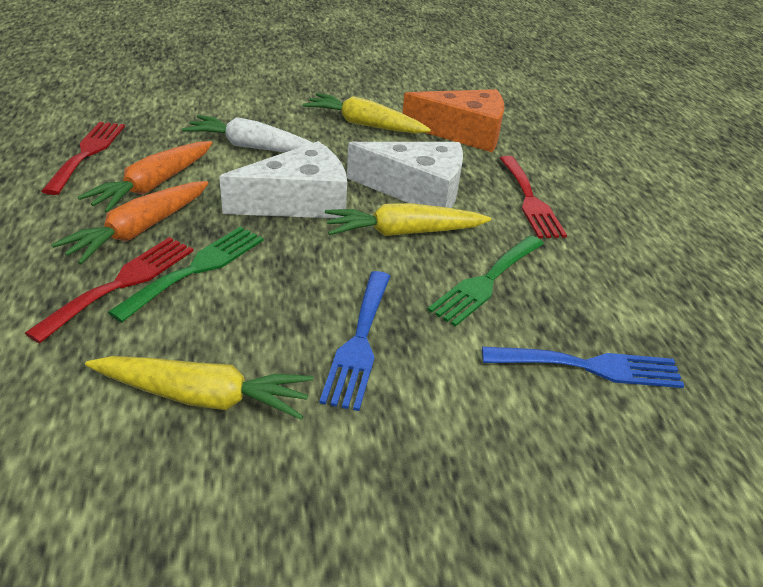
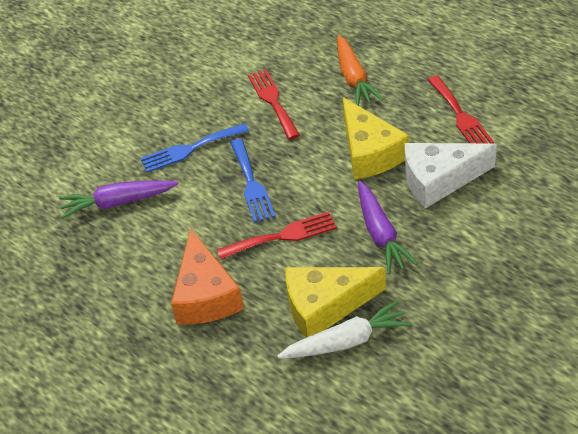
green fork: [108,226,264,322] [427,235,544,327] = 2 -> none = 0
orange carrot: [51,181,209,264] [78,141,212,213] = 2 -> [337,35,383,106] = 1
purple carrot: none = 0 -> [59,180,178,219] [358,181,418,274] = 2
white cheese: [219,141,347,218] [347,142,463,208] = 2 -> [405,143,497,209] = 1
yellow carrot: [85,356,314,420] [303,93,431,134] [325,203,491,236] = 3 -> none = 0
yellow cheese: none = 0 -> [286,267,386,338] [343,97,409,180] = 2

